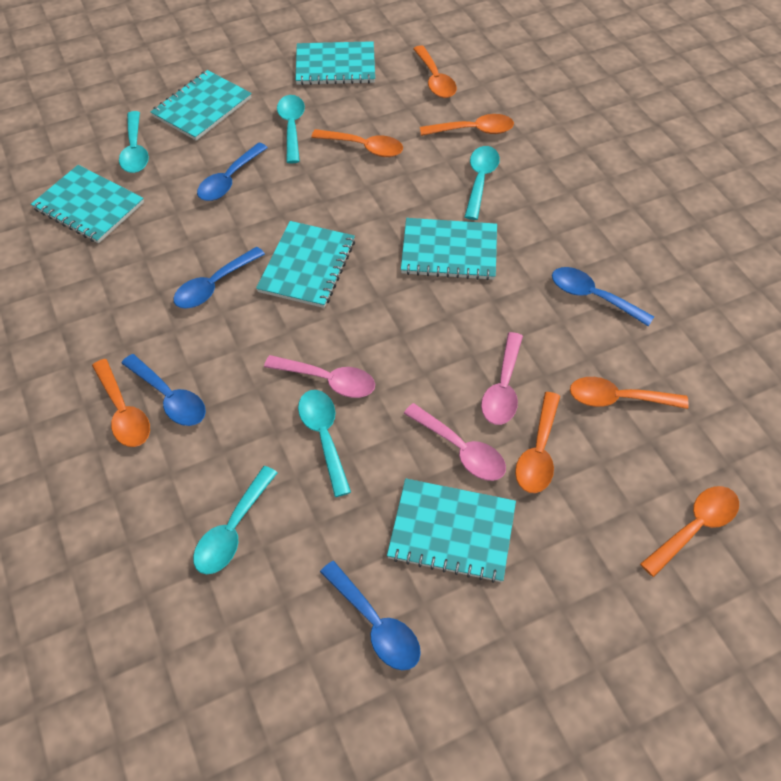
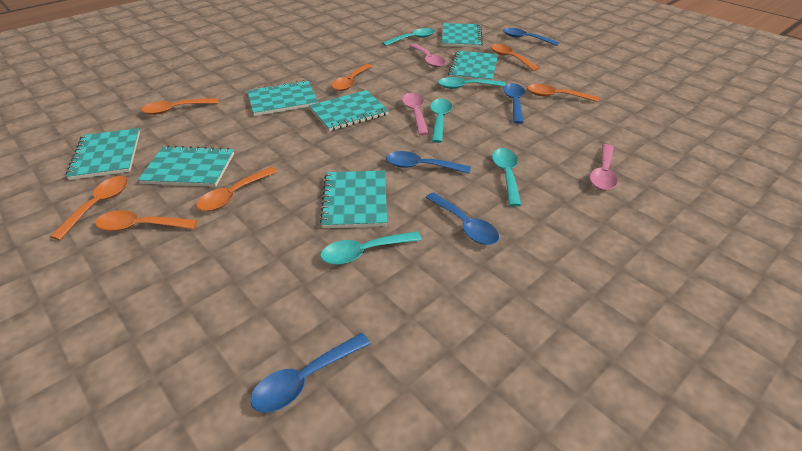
turquoise notebook: [31,165,144,243] [151,70,252,141] [256,221,355,308] [296,41,375,85] [387,479,516,583] [401,218,497,280] = 6 -> [66,128,140,180] [138,145,234,187] [247,80,318,116] [309,90,389,131] [320,170,387,228] [442,23,483,48] [448,50,498,80] = 7

